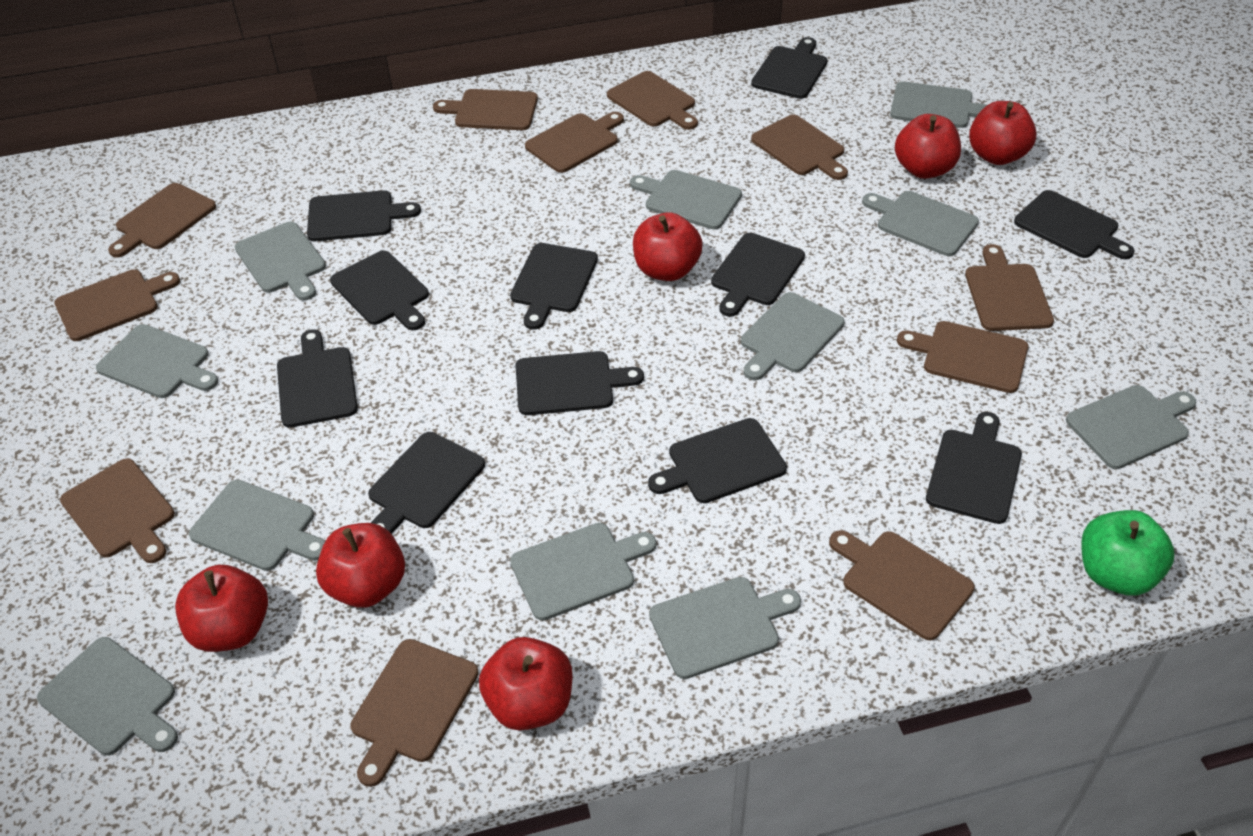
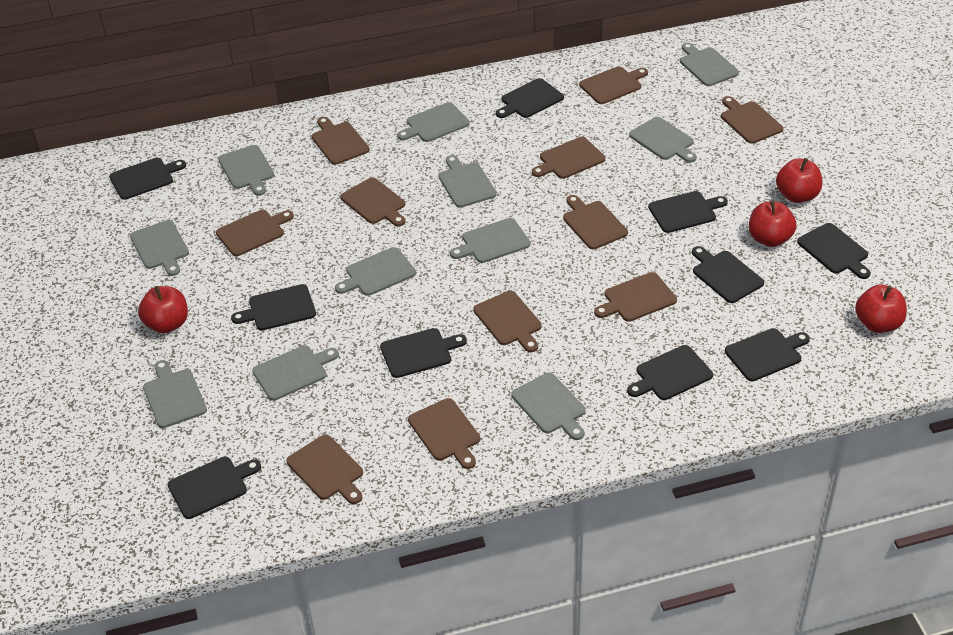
black cutting board: [277,329,358,428] [307,190,421,241] [330,250,429,330] [368,432,485,534] [510,243,598,330] [516,351,644,415] [648,418,787,503] [711,233,805,317] [751,37,828,99] [926,412,1022,524] [1014,190,1135,259] = 11 -> [109,158,186,200] [168,456,261,519] [231,284,316,331] [380,328,467,378] [496,78,564,118] [627,345,713,400] [648,191,728,233] [692,246,764,303] [725,328,810,381] [797,223,871,279] = 10
green apple: [1081,510,1175,596] = 1 -> none = 0
red apple: [175,565,268,652] [316,523,405,608] [479,637,572,731] [633,212,703,281] [895,114,961,179] [969,101,1037,165] = 6 -> [138,286,188,333] [749,200,796,247] [776,158,822,203] [855,284,907,333] = 4

